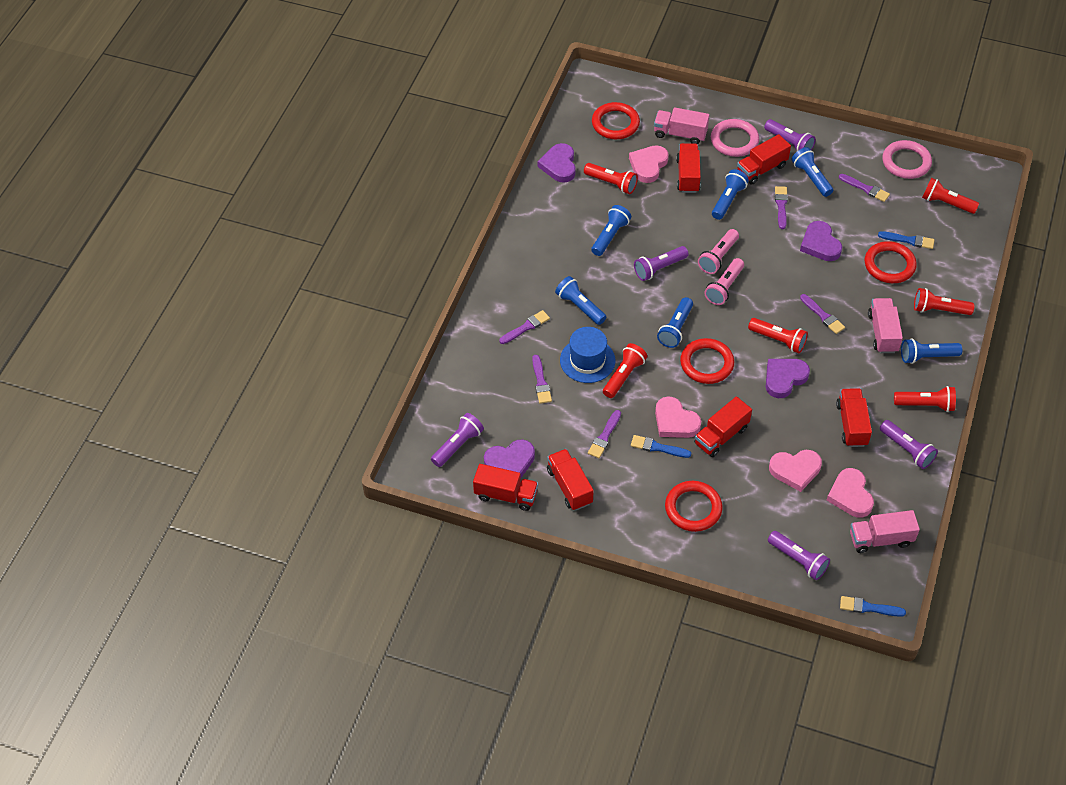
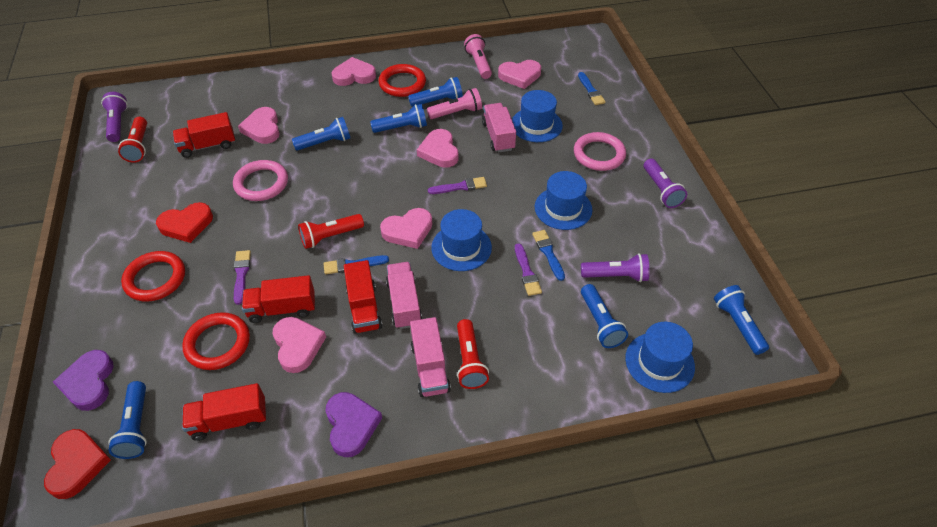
blue hat: [560,327,615,383] = 1 -> [431,209,492,271] [512,90,563,142] [535,171,592,230] [625,322,695,393] = 4
pink heart: [629,145,669,183] [655,397,701,438] [769,450,822,492] [827,468,874,518] = 4 -> [238,107,280,144] [273,317,326,373] [331,57,376,86] [380,208,432,249] [417,129,459,168] [498,60,541,89] = 6
purple brush: [499,310,550,344] [532,355,552,404] [588,410,621,458] [775,186,788,229] [800,294,845,334] [839,174,890,202] = 6 -> [234,250,251,305] [428,177,487,194] [515,243,542,296] = 3
purple flashlight: [431,413,484,467] [634,246,688,281] [764,119,816,151] [768,531,830,580] [880,420,938,469] = 5 -> [101,92,128,142] [581,253,649,282] [644,158,687,208] = 3
purple heart: [484,439,535,478] [538,143,576,182] [766,359,810,398] [800,221,842,261] = 4 -> [53,350,114,411] [325,392,382,457] = 2
red flashlight: [584,163,638,194] [603,343,647,398] [748,318,808,353] [894,386,956,412] [914,288,975,315] [922,178,979,214] = 6 -> [118,117,147,163] [298,214,364,249] [457,319,489,389] = 3
red heart: none = 0 -> [44,429,111,499] [156,202,213,243] = 2
red ring: [592,102,640,139] [665,481,723,532] [680,338,734,384] [864,241,917,283] = 4 -> [121,251,185,302] [182,312,250,370] [379,64,426,97] = 3
red truck: [473,464,538,511] [547,449,594,510] [676,143,701,193] [694,396,752,457] [737,134,791,185] [836,388,872,447] = 6 -> [173,112,235,158] [182,383,266,441] [242,275,315,323] [344,260,382,334] = 4

